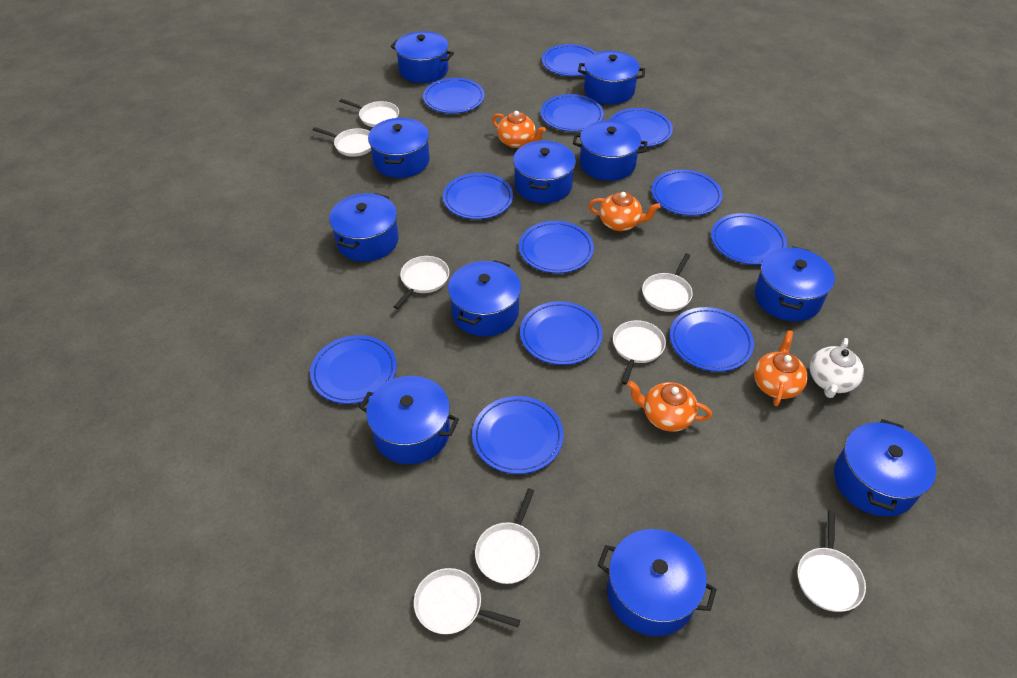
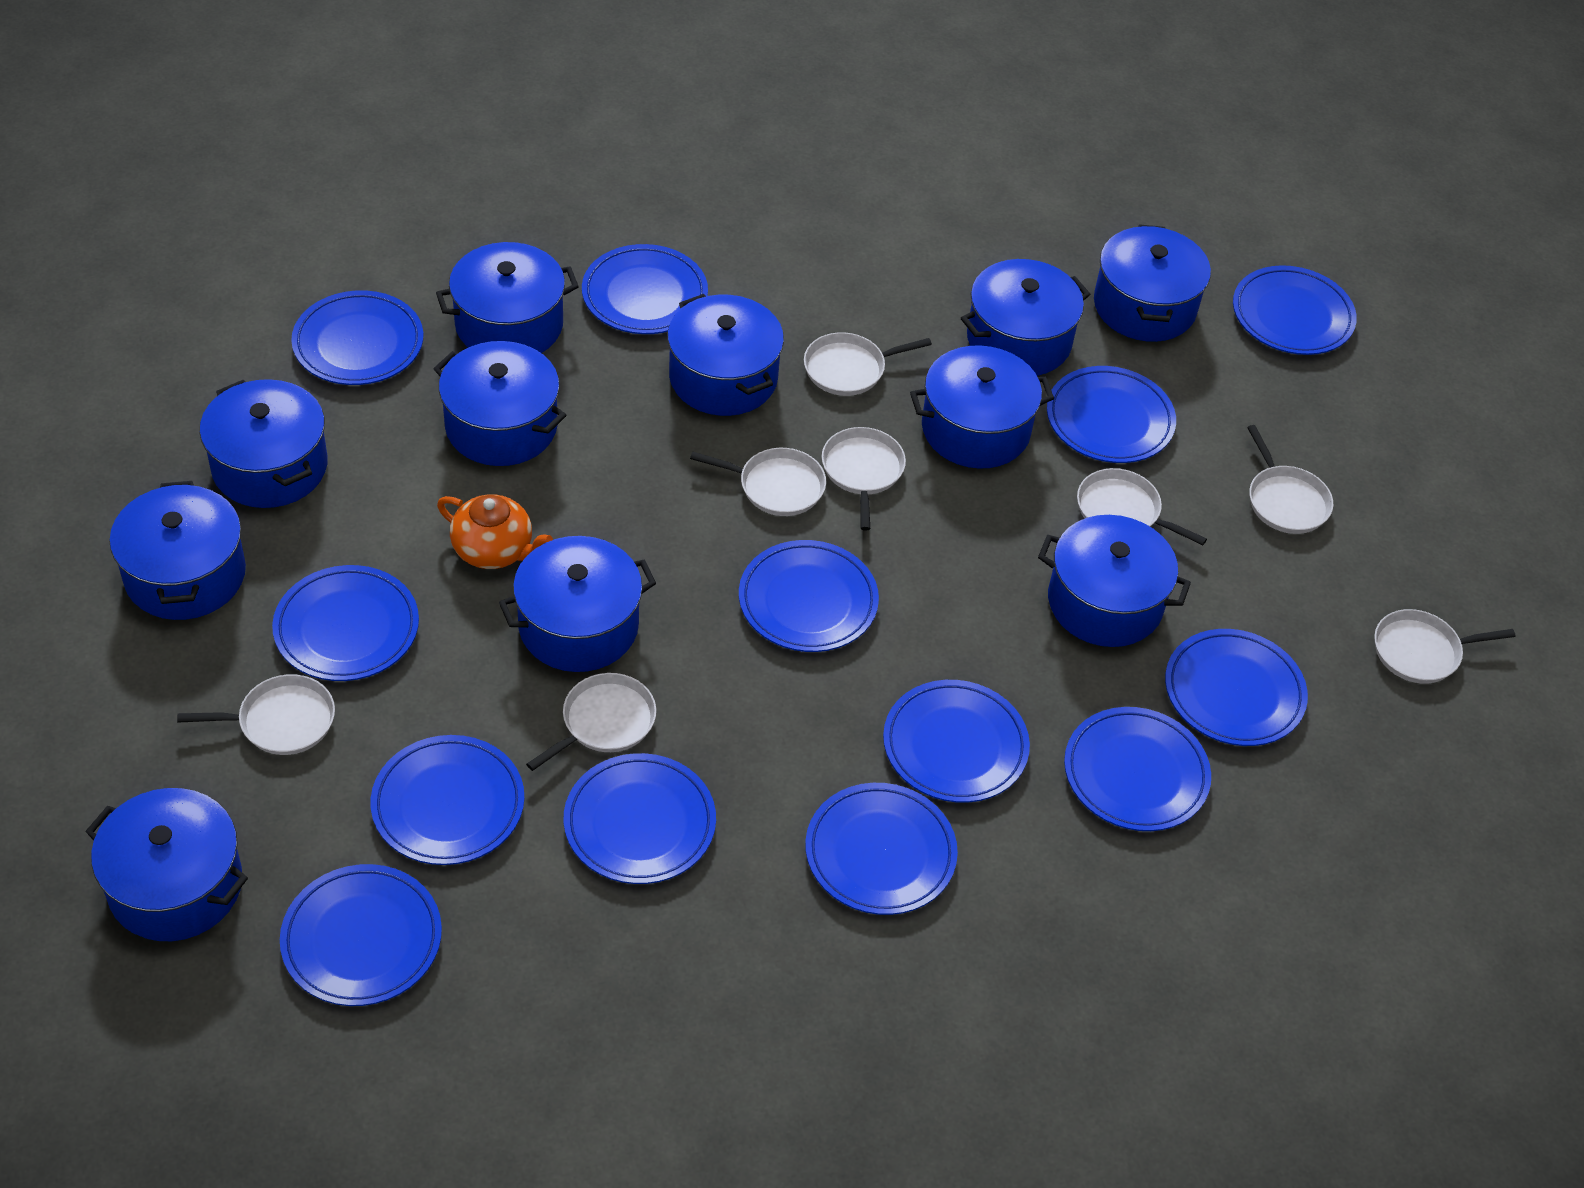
blue plate: [310,335,397,404] [423,78,485,113] [443,173,513,219] [472,396,564,474] [519,221,594,273] [520,301,603,365] [541,94,604,132] [542,44,596,76] [610,108,673,147] [652,170,723,216] [670,307,754,372] [711,213,787,265] = 12 -> [272,565,419,681] [280,864,442,1006] [291,290,424,385] [370,735,525,865] [564,753,716,884] [582,244,708,334] [739,540,879,652] [805,783,958,915] [883,680,1030,803] [1047,366,1176,463] [1064,707,1211,831] [1165,629,1308,746] [1233,265,1357,355] = 13
orange teapot: [492,111,546,148] [589,192,661,231] [627,381,712,432] [754,330,808,406] = 4 -> [437,494,553,569] = 1
white teapot: [810,338,864,398] = 1 -> none = 0

